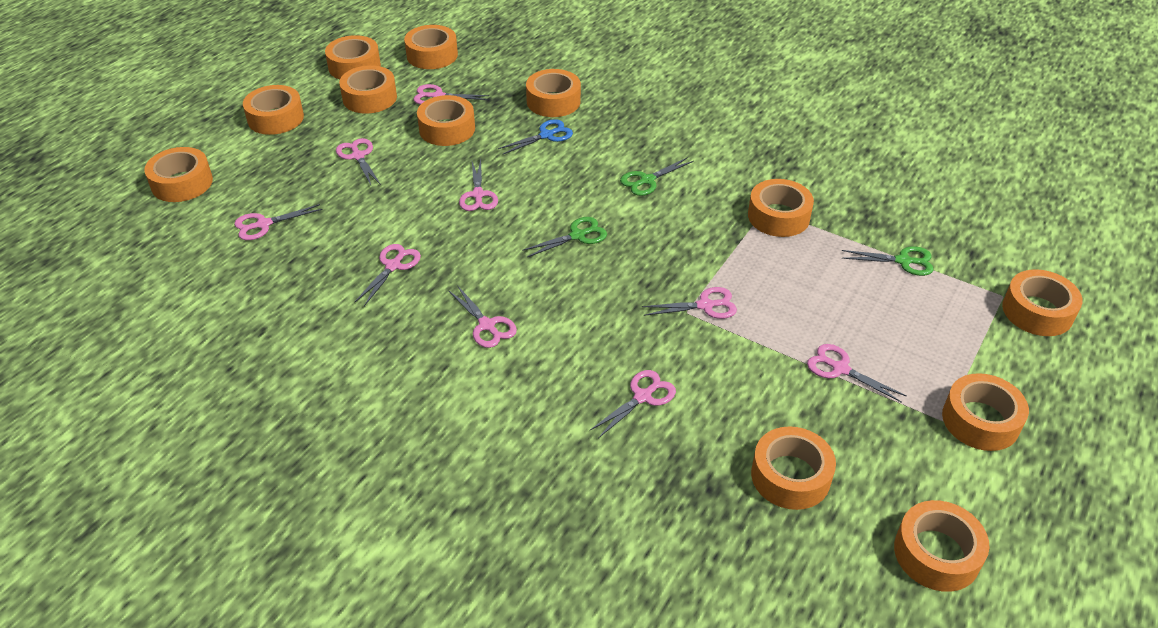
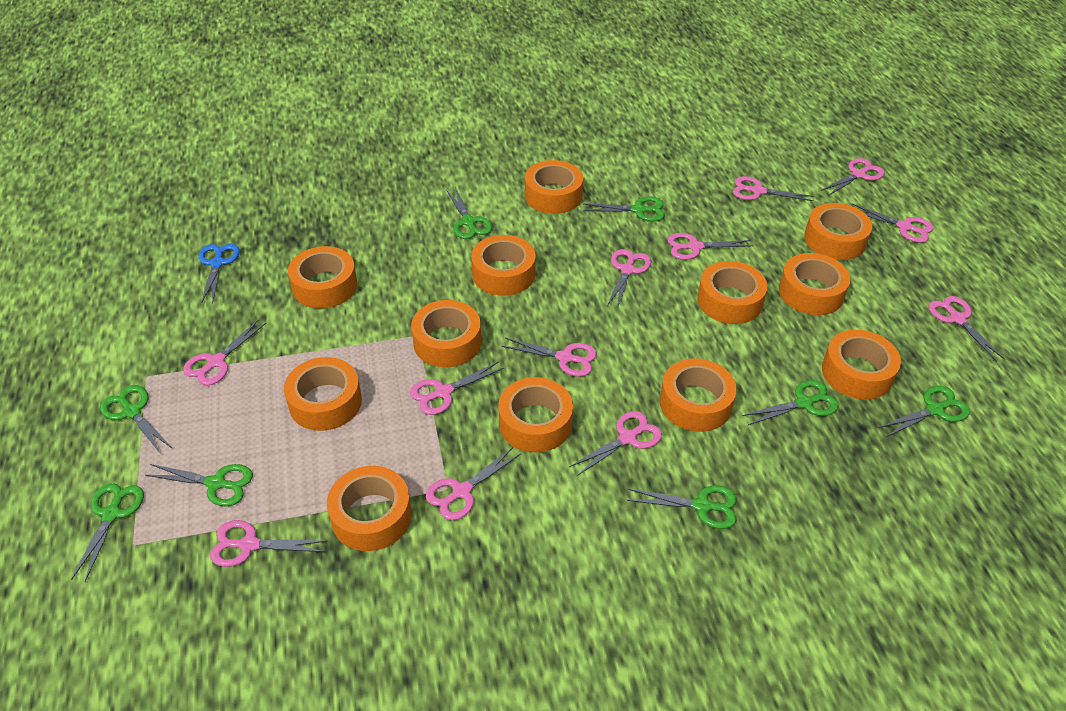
green scissors: [522,217,607,257] [620,157,694,196] [842,246,934,276] = 3 -> [71,483,144,582] [100,385,172,453] [145,464,253,506] [446,188,492,239] [583,197,665,222] [627,485,737,529] [742,380,839,425] [879,386,970,437] = 8
pink scissors: [234,204,323,240] [336,138,381,185] [355,244,421,306] [414,84,489,105] [448,285,517,348] [459,160,498,211] [589,370,676,438] [642,287,737,319] [807,344,907,403] = 9 -> [183,320,266,386] [210,520,328,567] [410,362,504,415] [426,447,521,520] [502,338,597,377] [569,411,662,476] [607,249,651,308] [668,233,754,260] [733,176,814,201] [821,158,885,196] [852,204,934,243] [929,296,1005,362] = 12

